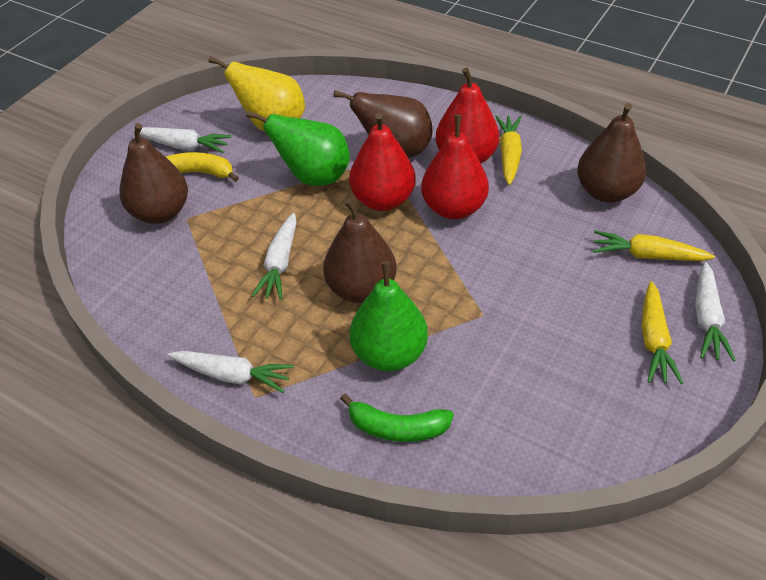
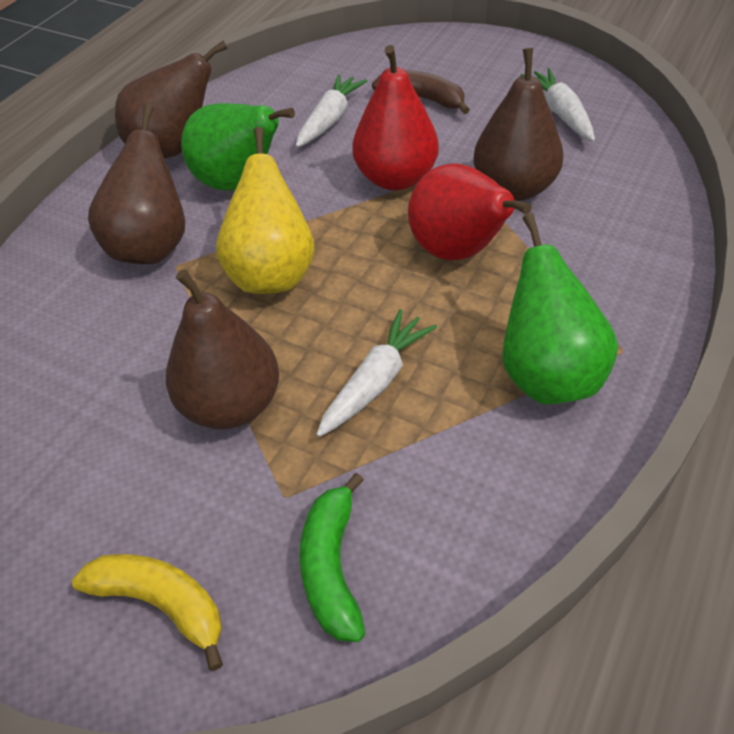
brown banana: none = 0 -> [372,70,470,114] = 1
red pear: [349,113,416,211] [421,114,489,219] [436,67,499,164] = 3 -> [352,45,439,190] [408,163,532,260] = 2
white carrot: [134,127,232,153] [168,351,294,393] [252,213,297,300] [695,262,736,361] = 4 -> [296,74,367,148] [316,309,437,437] [520,68,595,142] = 3
yellow carrot: [495,115,522,185] [593,230,715,261] [642,281,683,384] = 3 -> none = 0

